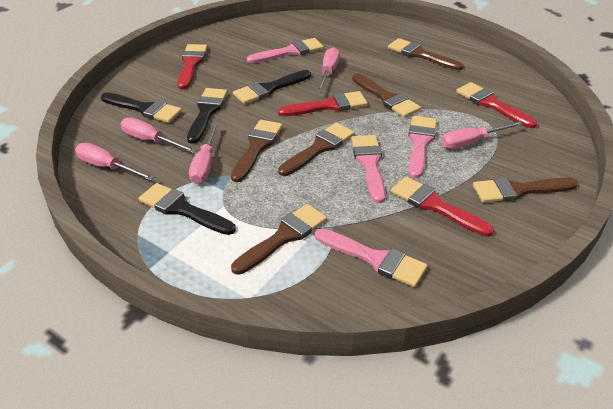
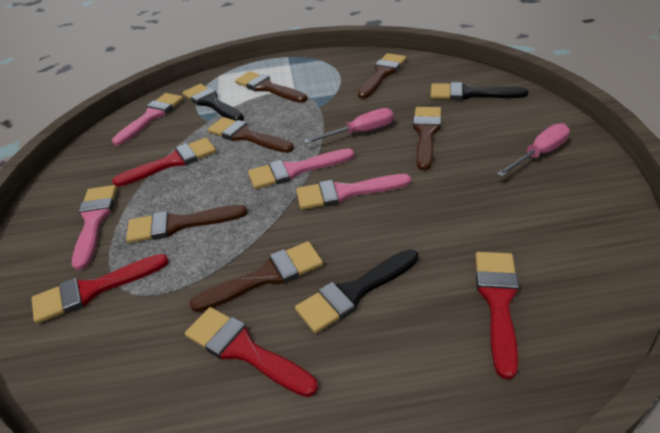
black brush: [101,92,182,123] [139,183,236,235] [187,88,228,144] [233,70,311,104] = 4 -> [182,84,244,121] [295,249,418,333] [430,82,528,100] = 3
pink screwdriver: [75,143,155,181] [121,117,196,153] [189,122,219,184] [316,47,340,92] [441,121,523,149] = 5 -> [303,108,394,144] [497,123,570,177] = 2

